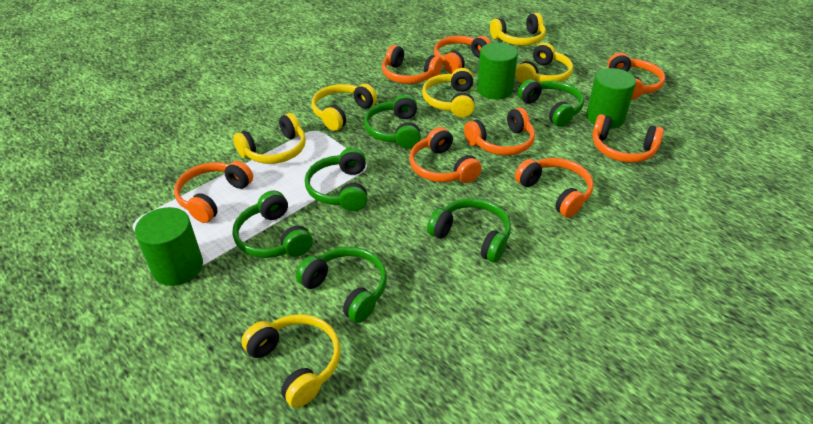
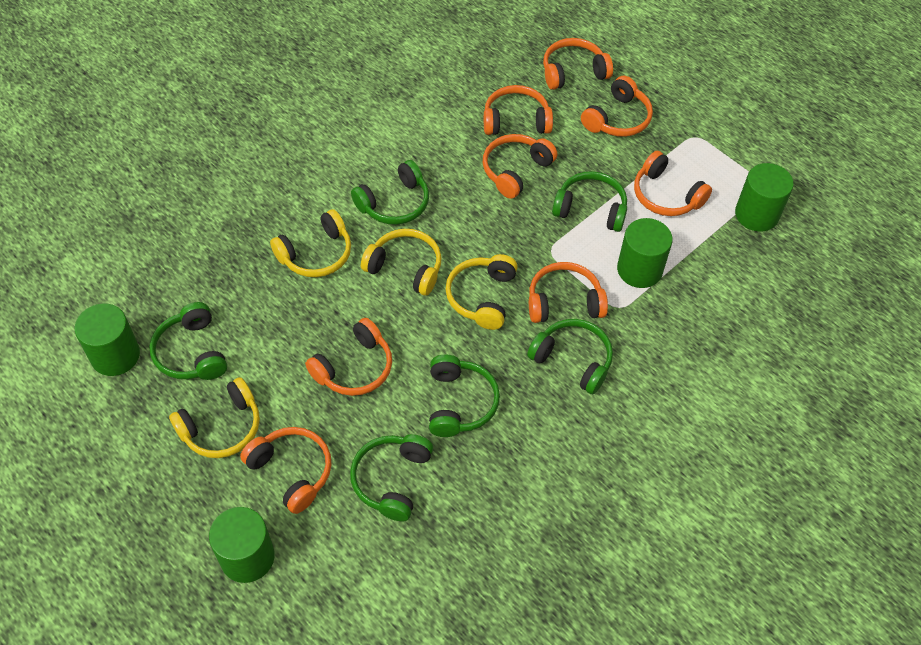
green cylinder: [135,207,203,286] [477,42,518,100] [586,68,636,129] = 3 -> [75,303,140,376] [209,507,275,583] [617,218,673,288] [735,163,794,232] = 4
yellow headphones: [233,113,306,164] [241,314,340,408] [311,84,377,131] [422,68,475,118] [490,13,546,46] [515,43,573,84] = 6 -> [169,377,260,458] [270,209,351,277] [361,229,442,296] [445,254,518,330] = 4

